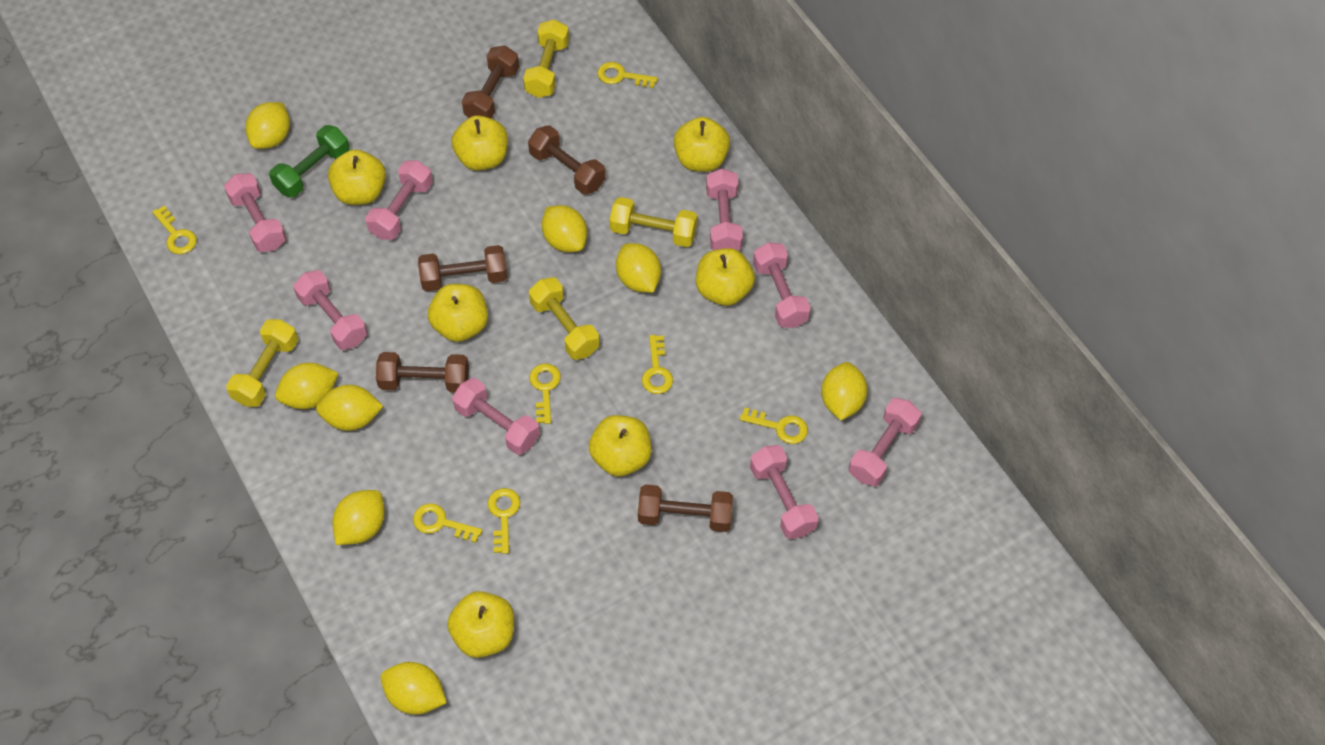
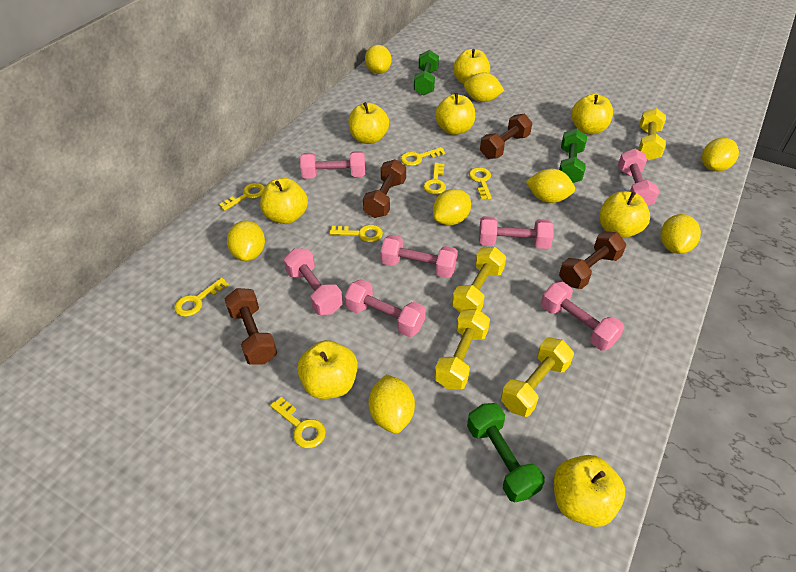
brown dumbbell: [376,352,469,393] [418,245,507,291] [462,46,519,119] [528,125,606,195] [638,484,733,532] = 5 -> [225,288,277,365] [363,159,406,218] [480,114,532,159] [559,231,626,289] = 4
green dumbbell: [269,125,350,198] = 1 -> [414,50,439,96] [467,403,545,503] [559,129,587,183] = 3
pink dumbbell: [224,173,286,252] [293,270,367,350] [365,160,433,240] [452,378,540,455] [706,169,743,250] [750,445,819,539] [753,242,811,328] [849,398,921,486] = 8 -> [284,248,343,315] [300,151,365,179] [344,279,426,337] [380,235,458,278] [479,216,554,249] [541,282,624,350] [618,149,659,206] = 7
yellow apple: [328,150,386,205] [428,284,488,342] [447,591,514,658] [451,115,508,171] [589,415,652,476] [674,117,730,172] [696,248,755,306] = 7 -> [260,178,308,224] [297,340,358,399] [348,102,389,144] [435,93,475,135] [453,49,490,84] [553,455,625,527] [571,94,613,134] [599,191,650,238] = 8

